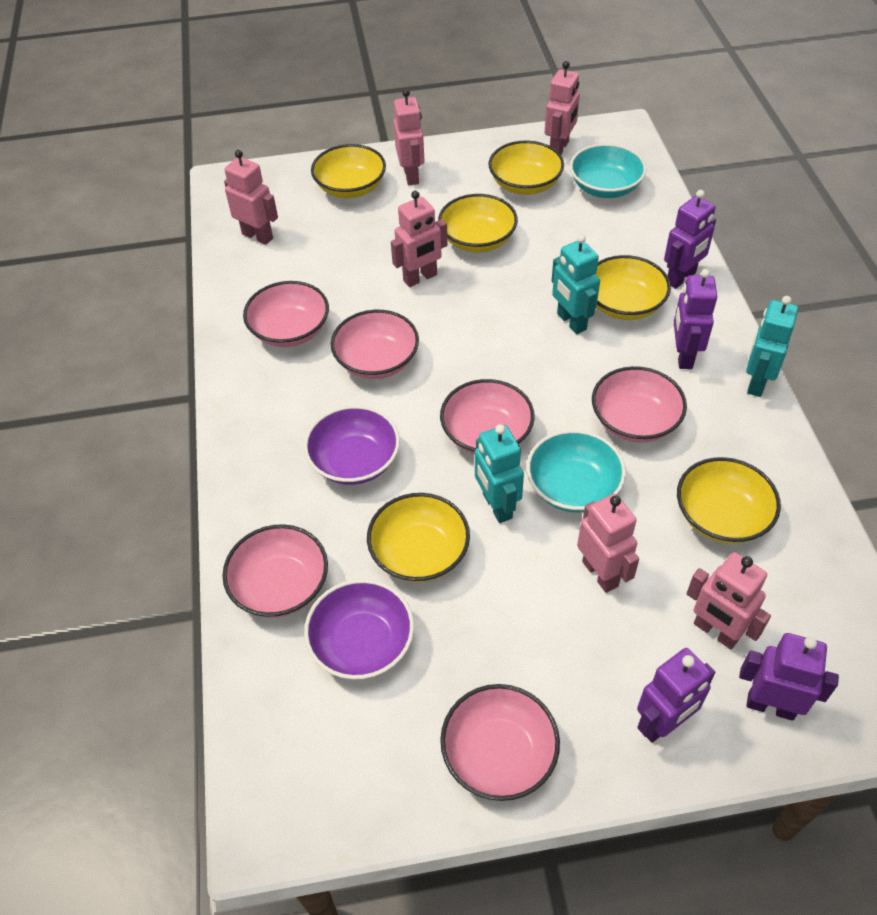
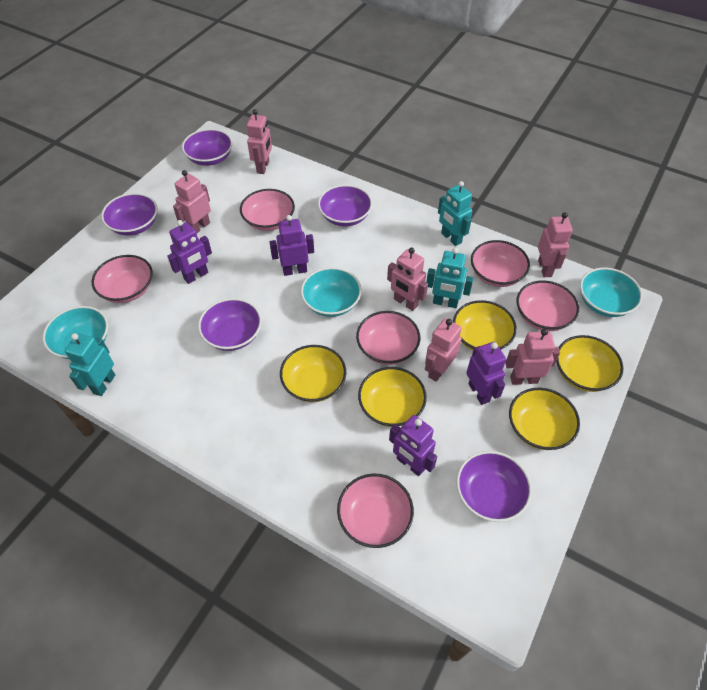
purple bowl: [304,405,400,485] [304,579,414,680] = 2 -> [101,193,158,236] [182,129,233,166] [198,298,262,351] [318,185,372,226] [456,451,532,522] = 5
turquoise bowl: [527,430,626,513] [570,143,647,198] = 2 -> [43,306,108,359] [301,267,362,317] [580,268,643,317] = 3
yellow bowl: [311,144,386,198] [367,493,470,582] [438,194,518,253] [489,141,564,195] [596,255,671,320] [677,457,781,544] = 6 -> [280,345,346,402] [358,367,427,427] [453,300,517,350] [509,388,580,450] [556,335,623,392] = 5

